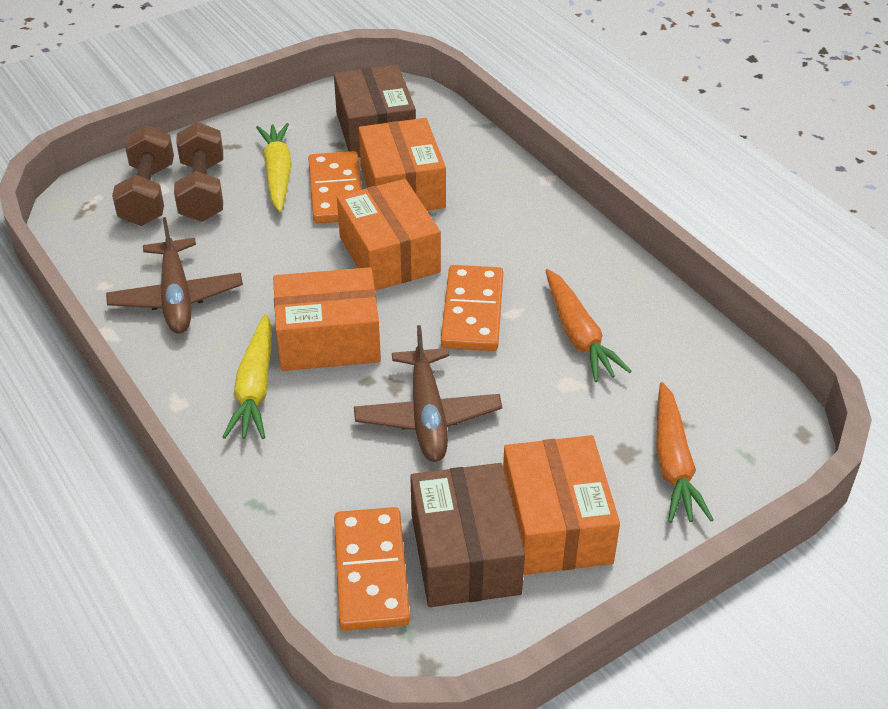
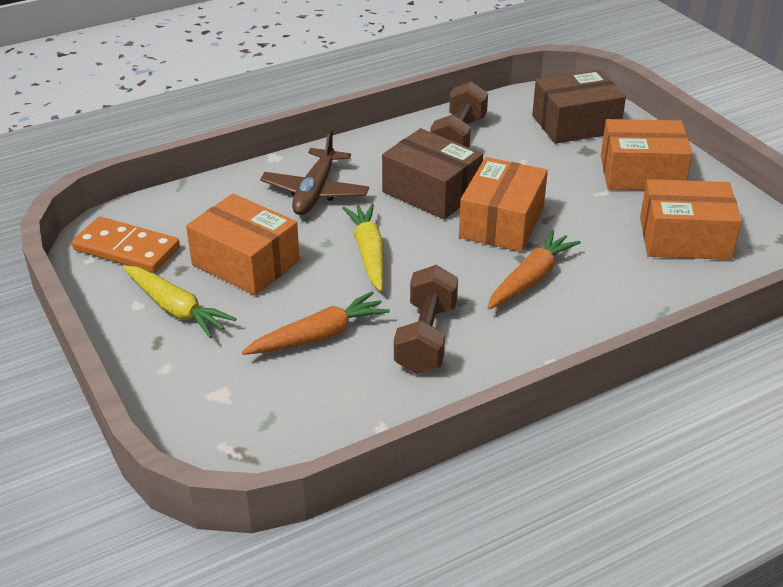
brown plane: [106,217,243,334] [354,325,502,462] = 2 -> [260,130,369,215] = 1
orange domino: [308,151,362,223] [334,507,410,631] [441,265,503,351] = 3 -> [72,217,180,273] = 1

